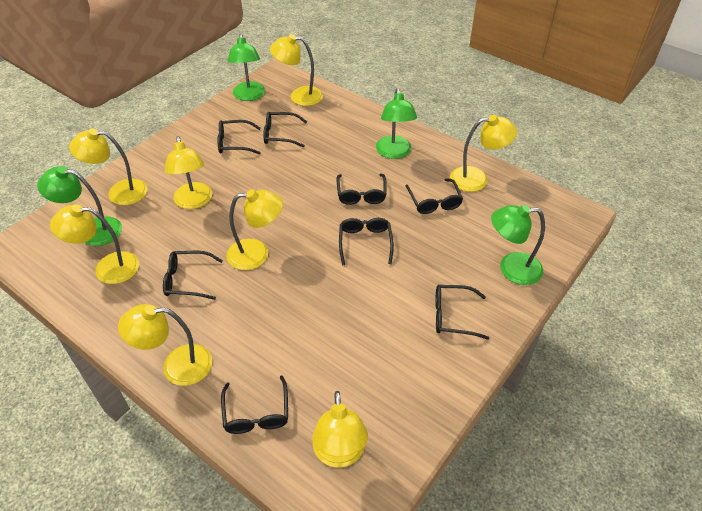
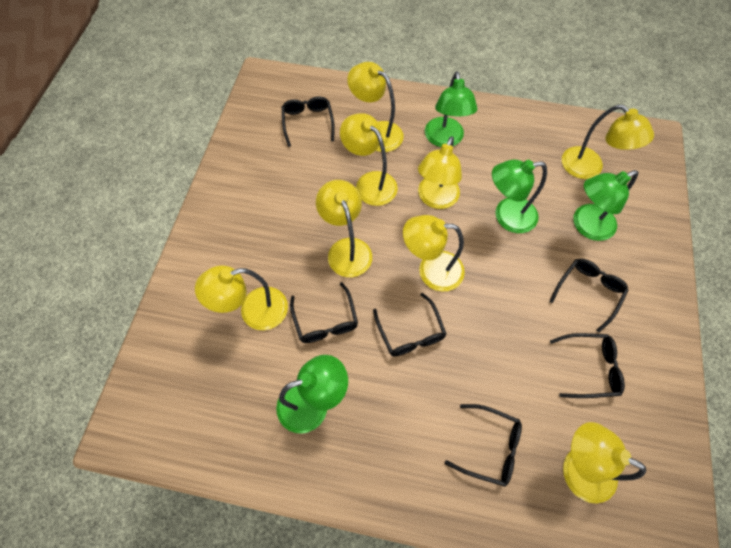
black glasses: [163,251,223,300] [217,120,261,154] [221,375,288,434] [263,112,307,148] [336,174,386,205] [339,218,394,265] [405,178,463,214] [435,285,489,340] = 8 -> [282,97,335,147] [290,282,358,343] [373,293,446,357] [445,404,522,487] [549,259,629,332] [550,333,625,398] = 6

